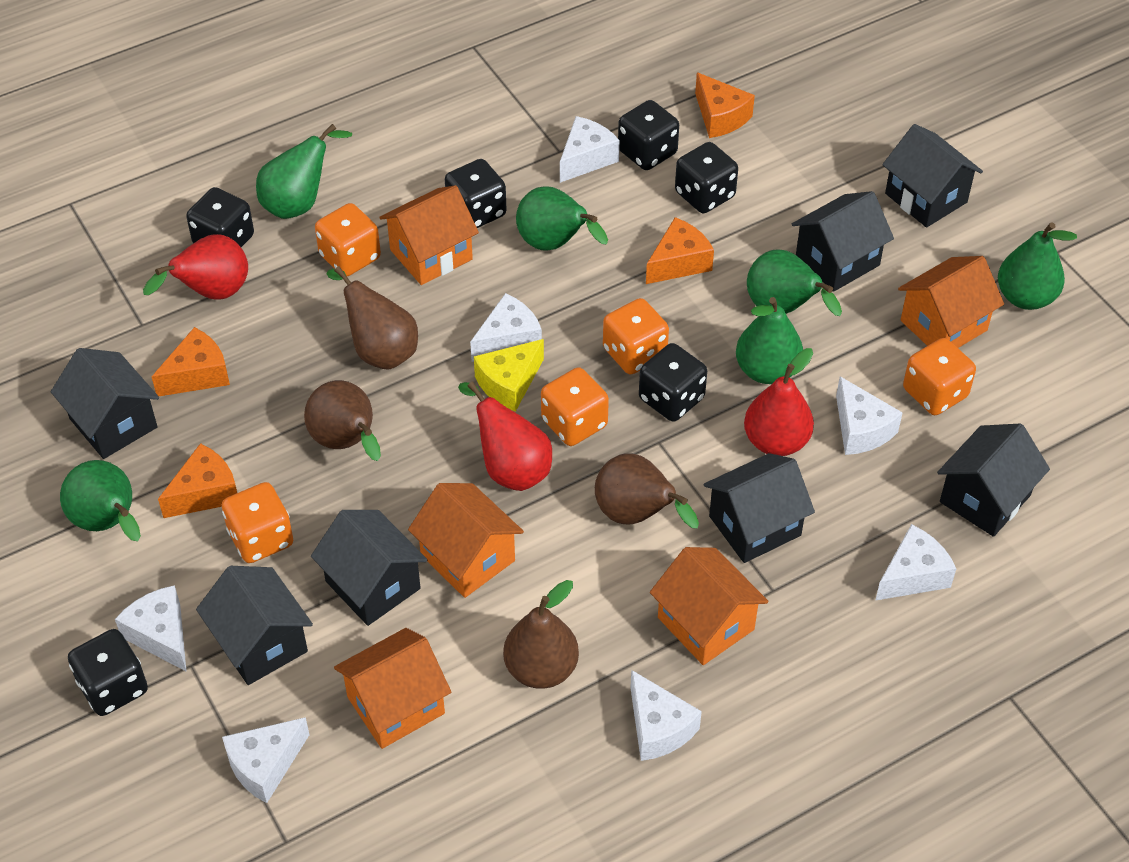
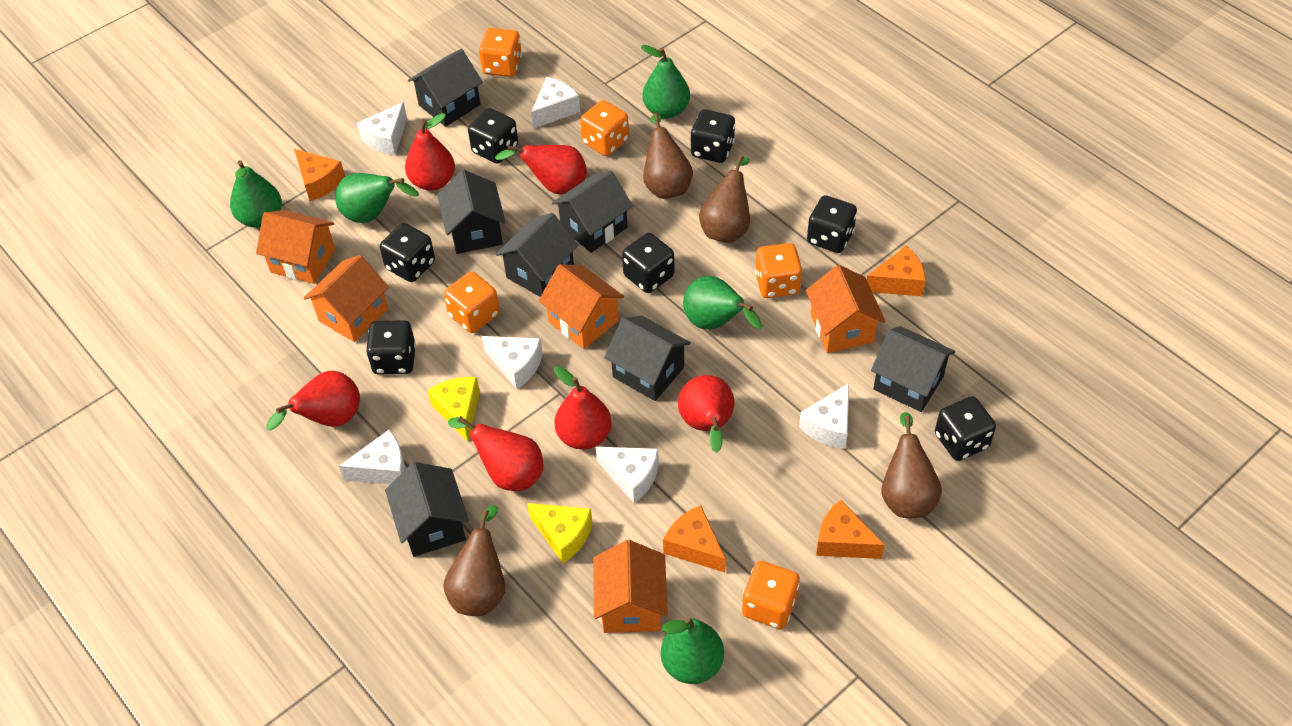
black dice: [68,629,148,716] [186,187,254,247] [445,159,507,228] [618,100,679,170] [639,343,707,422] [675,142,738,213] = 6 -> [366,320,416,375] [380,223,435,282] [468,108,518,164] [622,233,675,293] [691,109,735,163] [807,195,857,253] [935,396,996,461] = 7
green pear: [60,460,141,541] [256,124,352,219] [516,186,608,251] [736,297,803,384] [747,249,842,316] [998,222,1077,310] = 6 -> [230,160,282,228] [335,173,419,223] [641,45,690,119] [661,616,724,684] [683,276,762,329] = 5
red pear: [143,234,248,300] [458,382,552,491] [744,348,814,456] = 3 -> [266,371,360,430] [405,113,455,191] [448,416,543,491] [495,145,587,194] [554,366,612,450] [678,375,734,453] = 6
white cheese: [115,585,187,672] [222,717,309,803] [470,293,542,362] [560,116,620,183] [630,670,702,761] [836,376,903,455] [875,524,956,601] = 7 -> [339,430,406,484] [357,102,407,155] [482,336,543,389] [531,77,580,129] [596,447,659,503] [799,383,849,449] = 6
yellow cheese: [474,339,544,412] = 1 -> [427,377,480,441] [527,503,592,563] = 2

